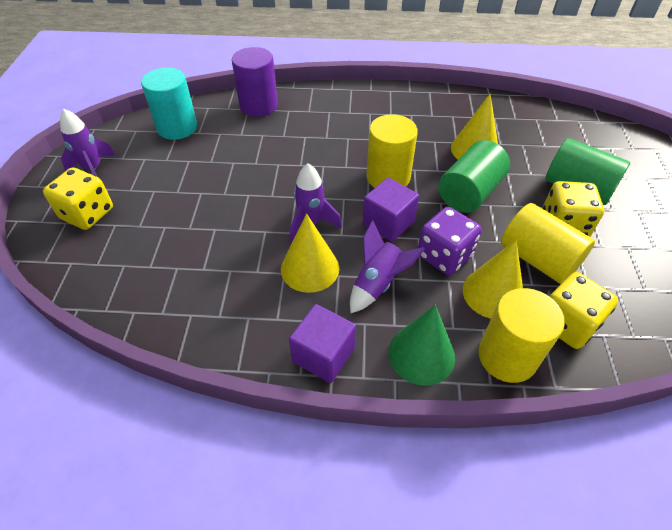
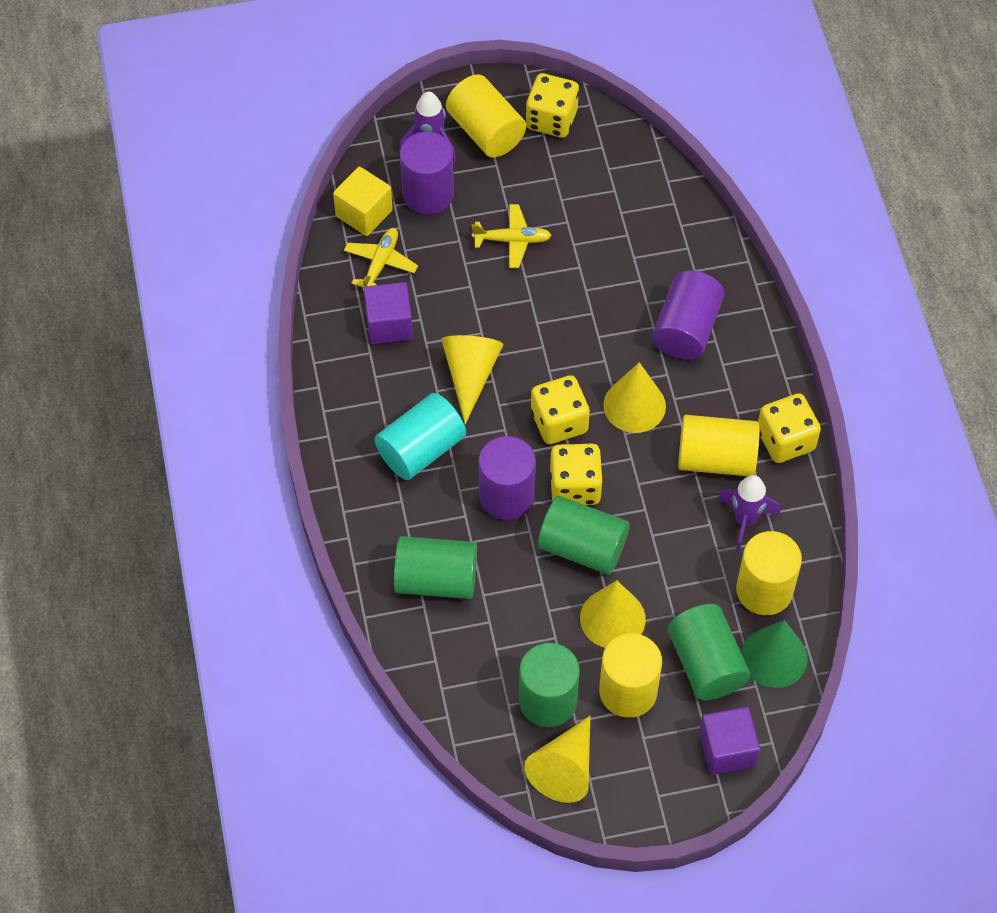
green cylinder: [438,140,510,213] [545,138,630,205] = 2 -> [394,536,477,599] [519,643,580,727] [538,496,629,574] [667,604,750,700] = 4
purple cylinder: [232,47,278,117] = 1 -> [400,132,454,214] [479,436,536,520] [652,270,725,360] = 3
purple dice: [418,207,482,275] = 1 -> none = 0
purple rocket: [60,109,115,177] [290,164,342,243] [350,220,425,313] = 3 -> [399,91,456,162] [718,475,780,552] = 2
yellow cone: [281,213,339,293] [451,94,498,159] [463,240,523,319] = 3 -> [441,335,503,424] [524,716,590,803] [580,580,646,648] [603,362,666,433] = 4
yellow cube: none = 0 -> [333,167,393,236] = 1
yellow cylinder: [366,114,418,188] [479,288,565,383] [501,203,595,284] = 3 -> [446,74,526,158] [599,633,662,718] [678,415,760,476] [736,531,802,615] = 4
yellow dice: [43,167,113,230] [542,181,604,237] [549,272,618,349] = 3 -> [526,73,579,138] [531,375,590,444] [550,444,603,505] [758,393,821,463] = 4
yellow plane: none = 0 -> [344,228,418,291] [472,204,552,268] = 2

